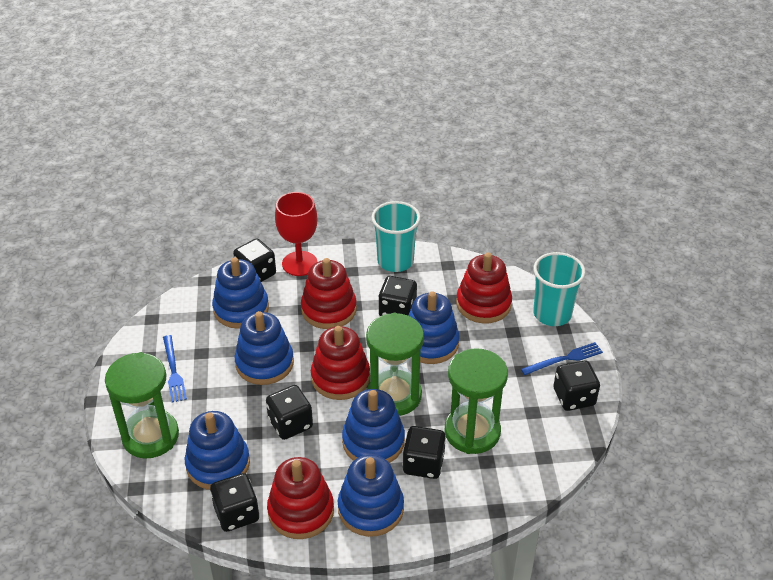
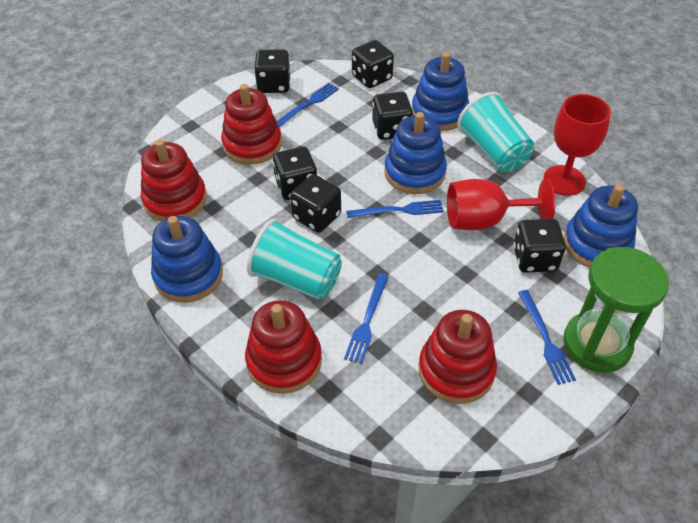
blue fork: [163,335,187,402] [521,342,603,375] = 2 -> [276,83,339,127] [344,274,389,364] [347,200,444,218] [518,290,576,385] = 4
blue stacking toy: [185,411,250,490] [212,257,269,329] [234,311,294,385] [338,454,404,537] [342,389,405,463] [409,291,460,364] = 6 -> [151,216,223,303] [384,112,447,194] [412,52,469,131] [564,184,638,268] = 4
green hourglass: [105,352,179,459] [366,313,424,416] [444,348,508,454] = 3 -> [563,247,669,373] = 1
red goblet: [275,192,317,276] = 1 -> [447,179,556,230] [543,94,611,196] = 2

